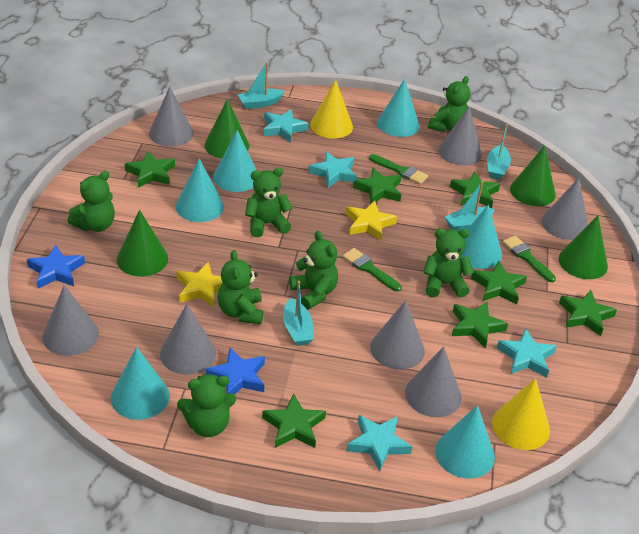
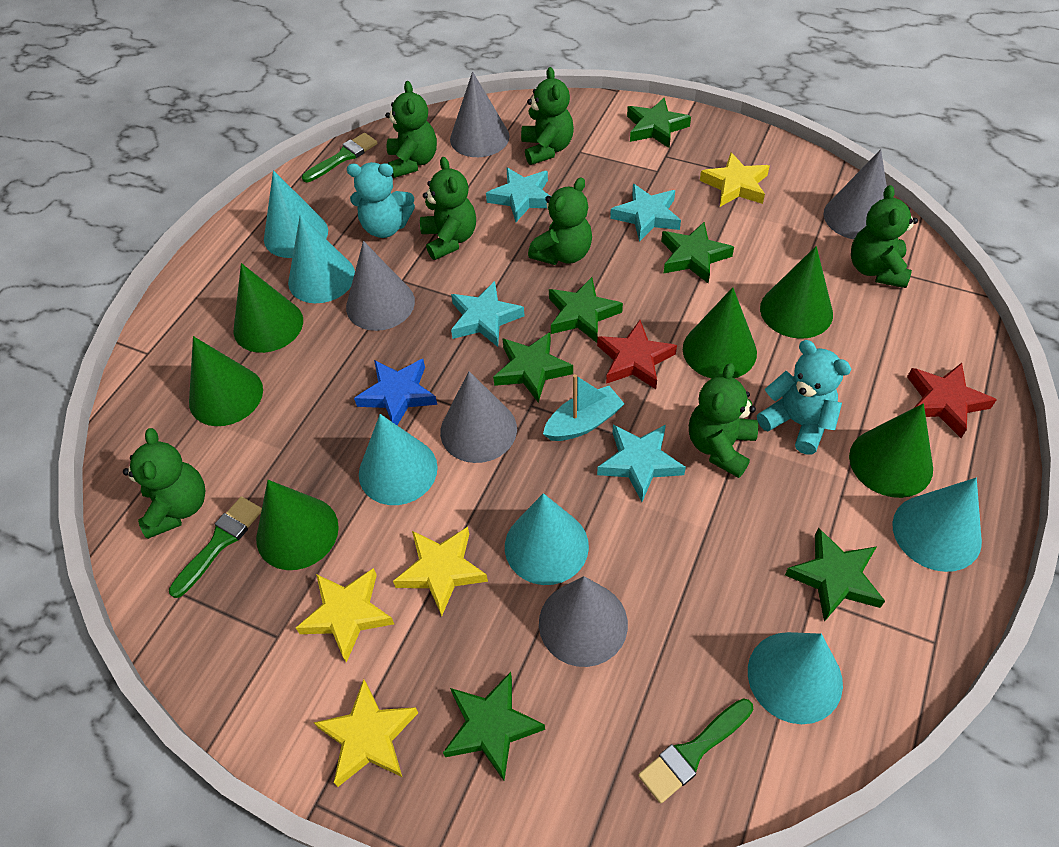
blue star: [27,245,85,288] [206,347,265,394] = 2 -> [354,359,437,425] = 1
green cone: [117,210,168,277] [205,98,249,159] [510,145,556,206] [559,216,608,279] = 4 -> [189,336,263,426] [234,263,303,353] [256,480,339,570] [683,287,757,379] [760,246,833,339] [849,403,933,498] = 6
green star: [125,151,175,188] [262,394,326,448] [353,168,401,204] [450,171,500,208] [452,302,508,349] [471,261,527,304] [559,290,617,336] = 7 -> [443,672,545,781] [493,332,573,403] [549,277,623,343] [627,98,691,148] [661,222,734,283] [785,528,885,622] = 6
grey cone: [42,285,99,356] [149,86,194,147] [160,304,216,375] [370,300,425,370] [405,346,462,417] [438,107,482,166] [542,178,588,240] = 7 -> [346,241,415,331] [440,371,517,463] [450,71,510,157] [539,576,628,667] [823,149,887,239] = 5
red star: none = 0 -> [597,320,677,389] [907,363,997,438] = 2
turquoise boat: [238,62,284,109] [283,281,314,346] [445,181,495,232] [487,124,511,180] = 4 -> [543,374,624,441] = 1
turquoise teddy bear: none = 0 -> [347,162,415,238] [757,340,851,455] = 2
yellow cone: [310,80,353,139] [492,378,550,450] = 2 -> none = 0
yellow star: [177,262,223,307] [346,201,397,241] = 2 -> [296,568,394,663] [314,679,418,787] [393,527,488,616] [700,152,770,207] = 4

